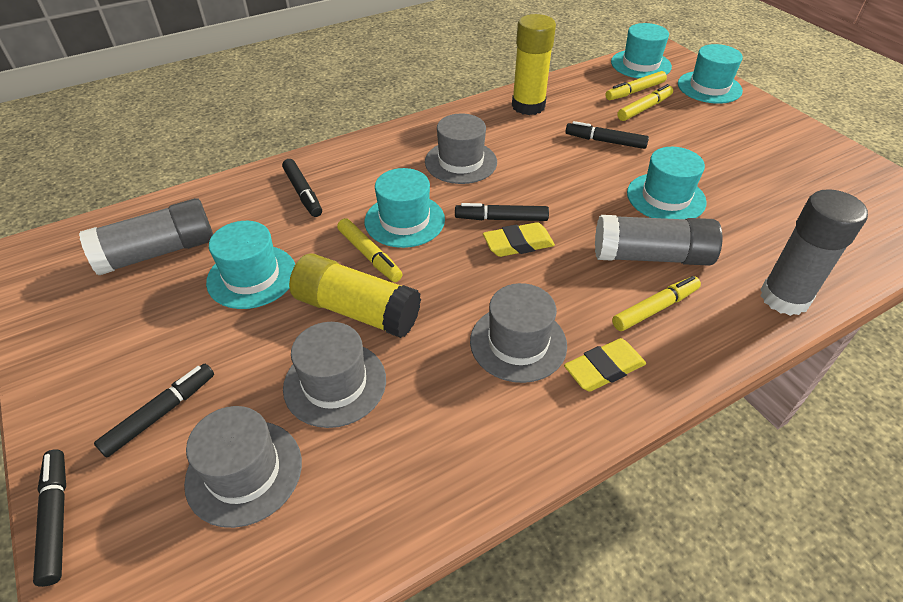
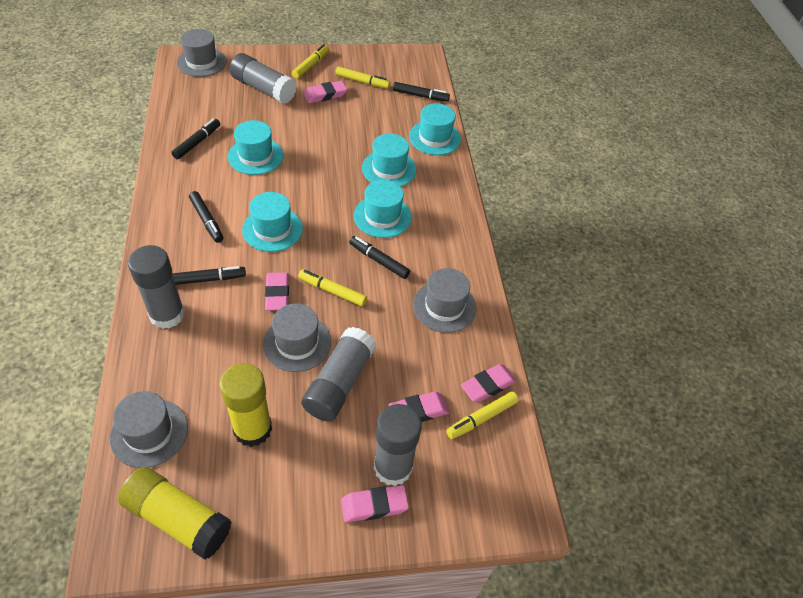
grey glue stick: [79,198,213,275] [595,215,723,265] [760,189,868,316] = 3 -> [128,245,185,329] [230,53,297,104] [301,327,377,422] [374,404,421,486] = 4
pink eraser: none = 0 -> [265,272,289,311] [304,81,347,103] [341,485,409,523] [388,392,450,422] [461,364,517,403] = 5
yellow eraser: [483,222,555,257] [564,338,646,392] = 2 -> none = 0

